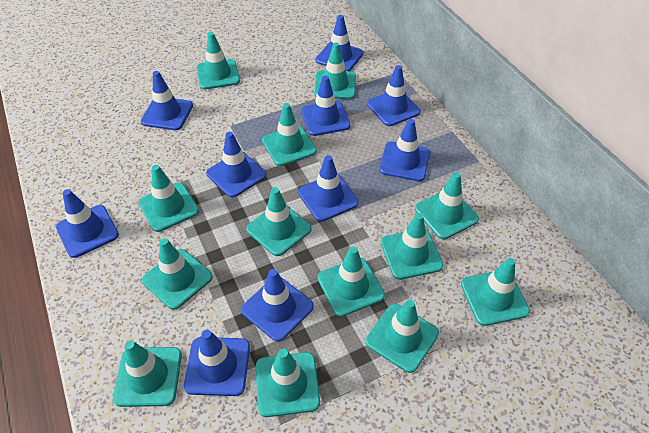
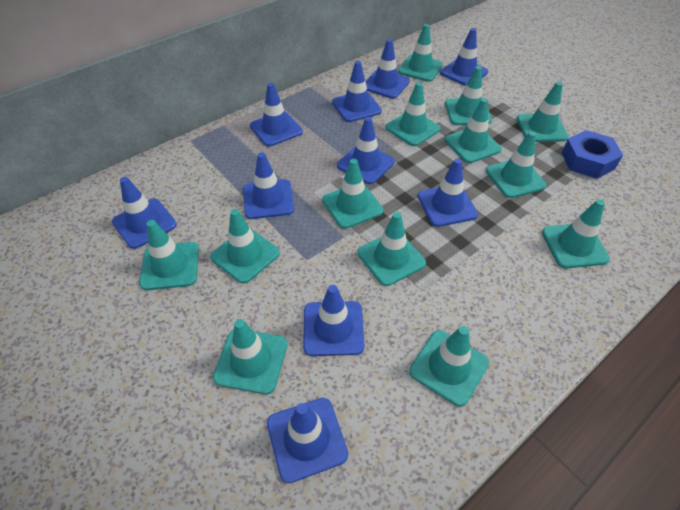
blue nut: none = 0 -> [562,130,623,179] = 1

